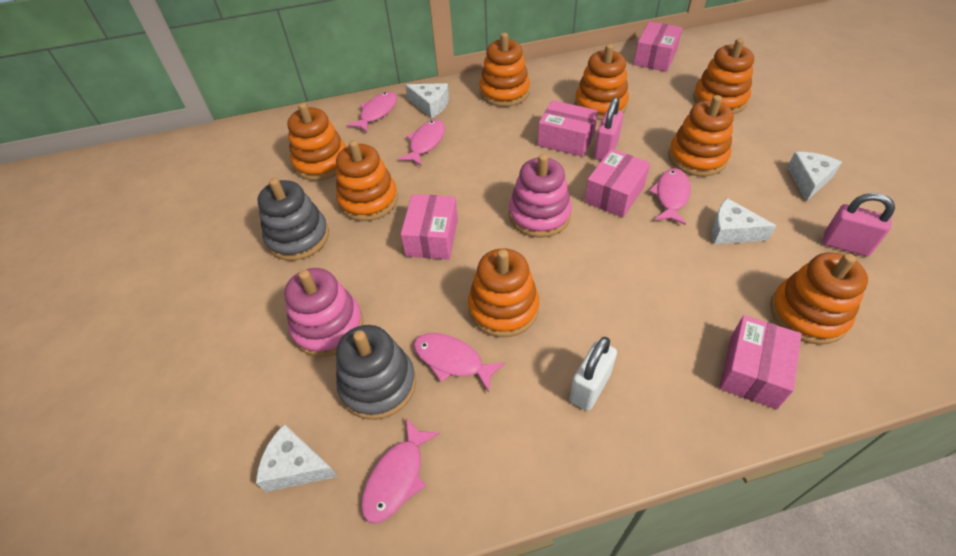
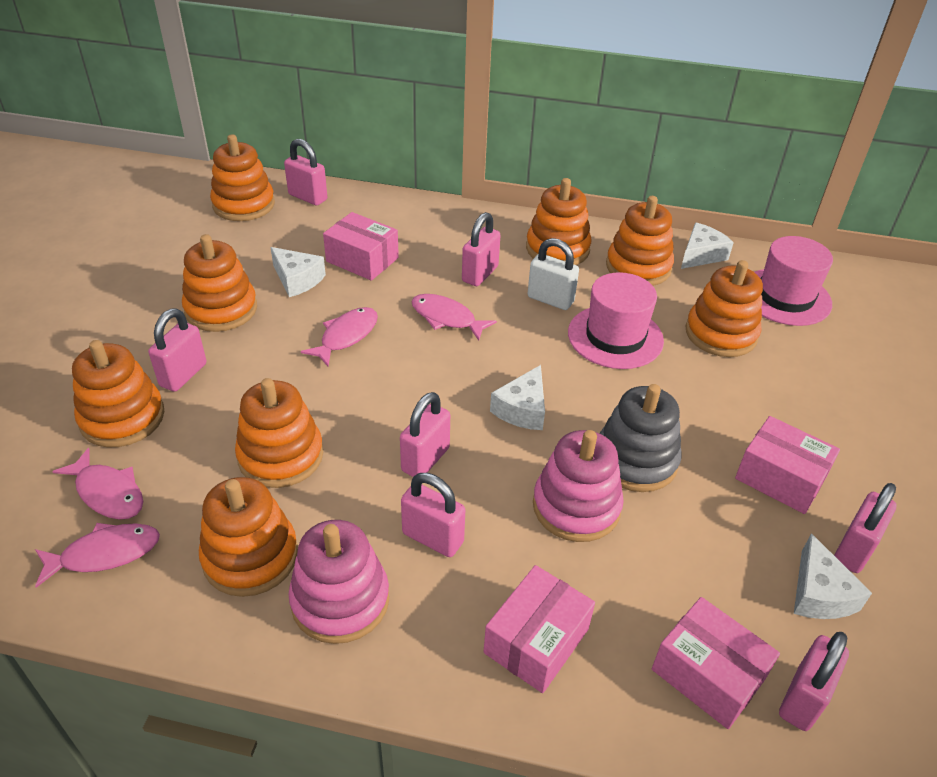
grey stacking toy: [258,178,329,261] [336,325,416,420] = 2 -> [600,384,682,492] = 1
pink box: [401,194,458,259] [538,100,598,157] [584,149,650,217] [634,21,683,72] [719,315,802,409] = 5 -> [323,212,399,281] [483,565,595,693] [652,597,780,729] [735,416,840,514] = 4
pink fish: [347,92,397,133] [361,418,440,524] [398,120,445,166] [414,333,505,392] [649,168,691,225] = 5 -> [35,523,160,588] [52,448,144,520] [301,307,378,366] [411,294,497,341] = 4
pink hat: none = 0 -> [568,272,664,369] [755,236,833,326] = 2
pink padlock: [594,97,623,160] [823,193,895,256] = 2 -> [148,308,206,392] [284,139,327,206] [400,392,450,477] [401,473,465,557] [462,212,501,286] [779,632,849,731] [834,483,897,573] = 7

